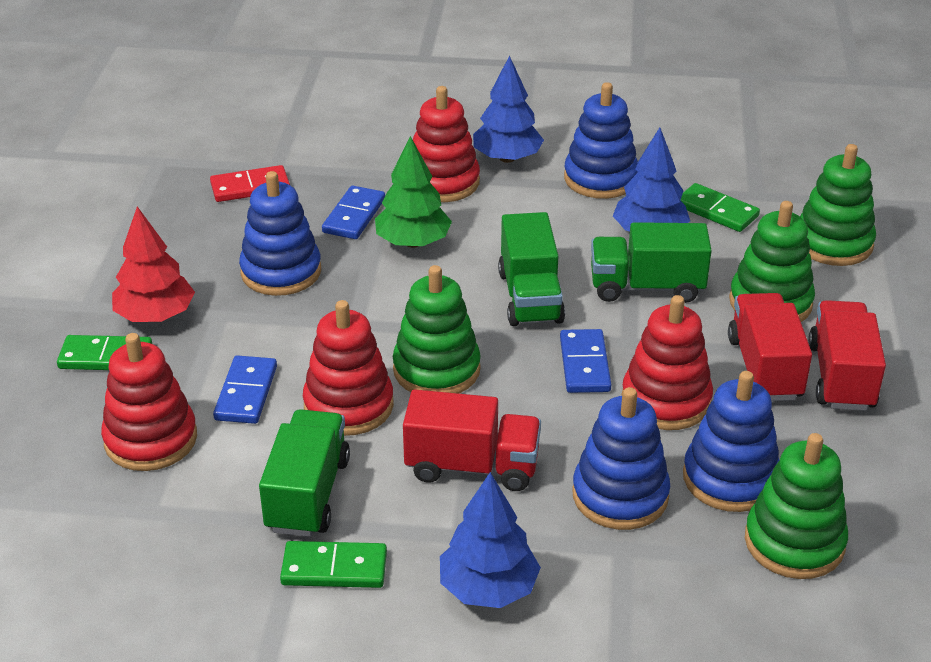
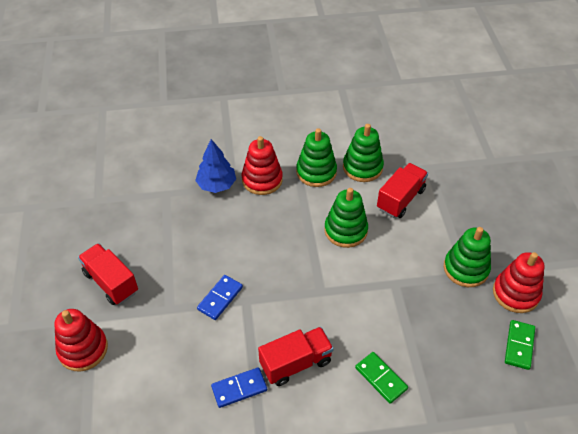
blue domino: [213,355,277,424] [322,186,385,239] [560,329,611,393] = 3 -> [197,275,243,320] [211,367,267,408] = 2
blue stacking toy: [239,171,321,296] [564,82,638,199] [572,387,670,530] [683,371,780,512] = 4 -> none = 0
blue tree: [440,472,541,608] [473,55,544,163] [613,127,690,232] = 3 -> [195,139,236,193] = 1
green domino: [57,335,152,370] [280,541,387,588] [680,183,760,232] = 3 -> [355,352,408,404] [505,320,535,370] = 2
green tree: [375,136,452,248] = 1 -> none = 0
green truck: [259,409,350,537] [498,212,565,326] [591,222,712,303] = 3 -> none = 0
red domino: [210,165,290,202] = 1 -> none = 0
red stacking toy: [101,333,197,471] [303,300,394,436] [413,86,480,202] [621,295,713,430] = 4 -> [54,309,108,371] [242,136,283,195] [493,252,545,313] = 3
red tree: [112,206,195,322] = 1 -> none = 0

